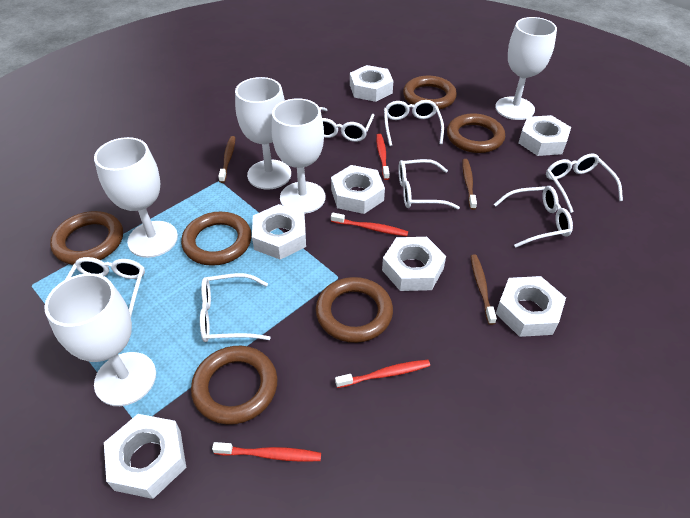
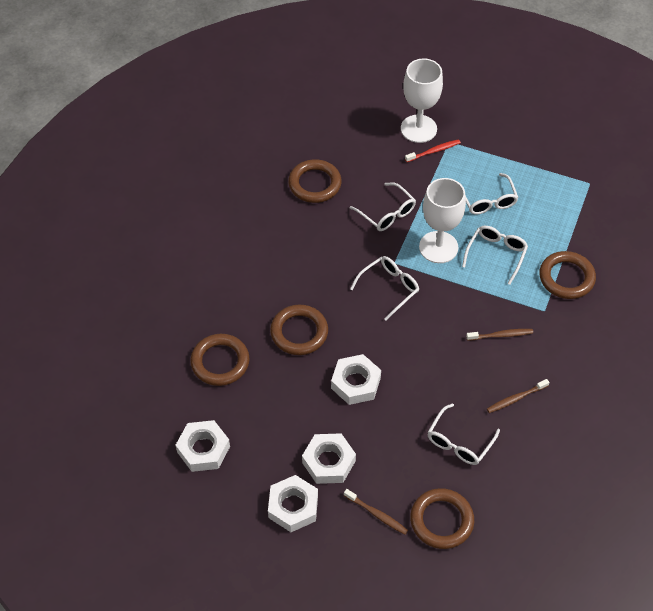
brown ring: [50,211,123,265] [181,212,252,266] [191,346,277,425] [316,277,393,343] [403,76,457,110] [447,113,505,153] = 6 -> [190,334,250,386] [270,305,328,355] [288,159,342,203] [410,488,474,549] [539,251,596,299] = 5
red toothbrush: [212,442,321,462] [331,213,408,236] [335,360,430,388] [376,134,390,180] = 4 -> [405,139,461,162] = 1
white glasses: [65,257,145,317] [200,273,270,342] [320,107,374,142] [384,100,444,146] [398,159,460,210] [494,186,573,248] [546,153,623,213] = 7 -> [350,182,416,231] [350,256,419,321] [427,403,500,465] [462,226,528,285] [465,173,519,214] = 5
white goblet: [44,273,156,406] [94,137,178,258] [235,77,291,190] [271,98,325,214] [495,17,557,120] = 5 -> [401,59,443,143] [419,178,466,263] = 2
white nut: [104,414,186,499] [252,204,306,260] [331,165,385,214] [350,65,393,102] [382,237,446,291] [496,276,566,337] [519,115,571,156] = 7 -> [176,420,230,472] [268,475,318,532] [302,433,356,484] [331,354,381,405] = 4

